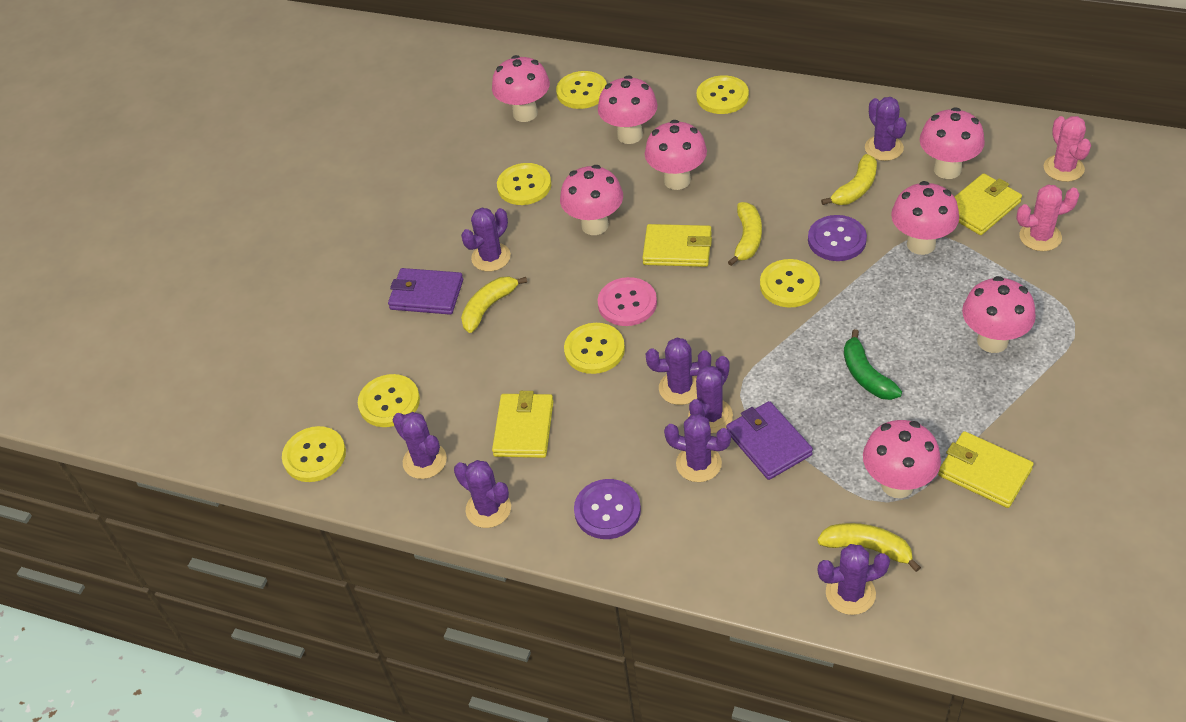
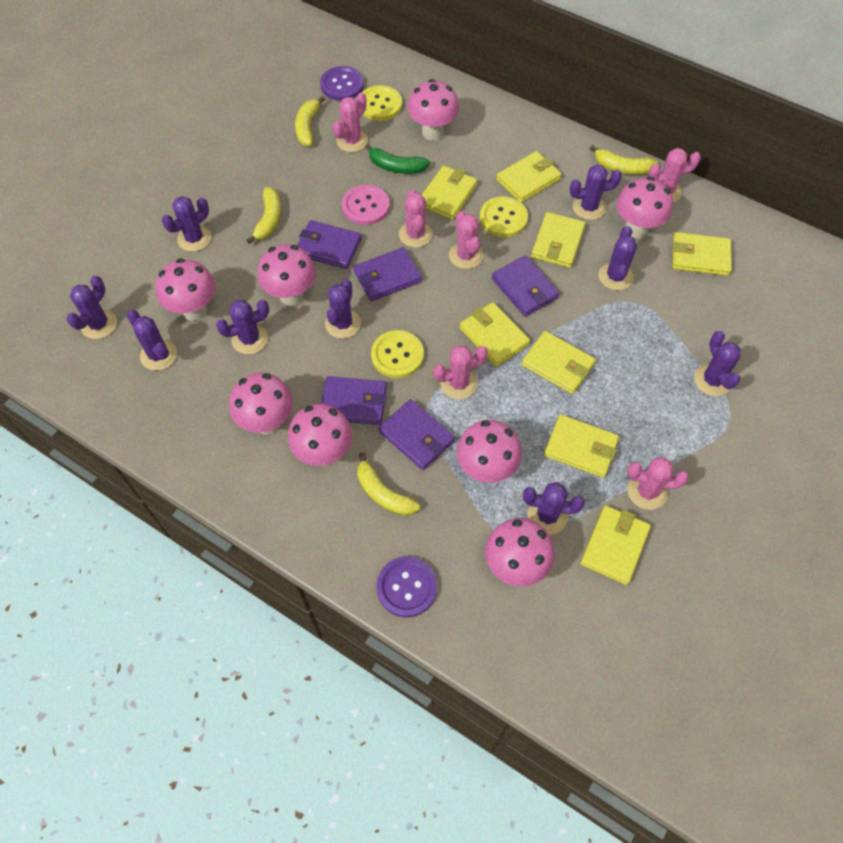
pink cactus: [1016,185,1080,251] [1044,116,1091,182] = 2 -> [333,93,368,152] [399,189,433,248] [433,346,488,399] [449,211,483,269] [627,457,689,510] [648,148,701,202] = 6
purple cactus: [393,412,447,479] [454,460,511,528] [461,208,511,272] [646,338,711,405] [664,414,731,482] [688,356,733,433] [818,544,890,615] [865,97,907,161] = 8 -> [67,276,117,339] [127,310,177,371] [162,196,211,252] [216,300,269,354] [325,279,361,339] [523,482,584,535] [570,165,622,220] [599,226,637,290] [694,331,741,396] = 9
purple wallet: [388,268,463,315] [726,401,813,480] = 2 -> [297,220,362,269] [321,376,387,425] [353,247,422,301] [379,399,455,470] [492,255,560,317] = 5
yellow button: [282,426,346,482] [358,374,420,427] [497,163,551,205] [556,71,607,109] [564,323,625,374] [696,75,749,114] [760,259,820,307] = 7 -> [362,85,402,121] [371,330,424,378] [480,196,528,237] = 3
yellow wallet: [492,391,554,458] [642,224,712,267] [938,431,1033,508] [955,173,1022,235] = 4 -> [422,165,477,220] [460,302,530,367] [496,151,562,203] [521,331,596,394] [531,212,585,268] [544,414,619,478] [580,505,651,585] [672,232,732,276] = 8

